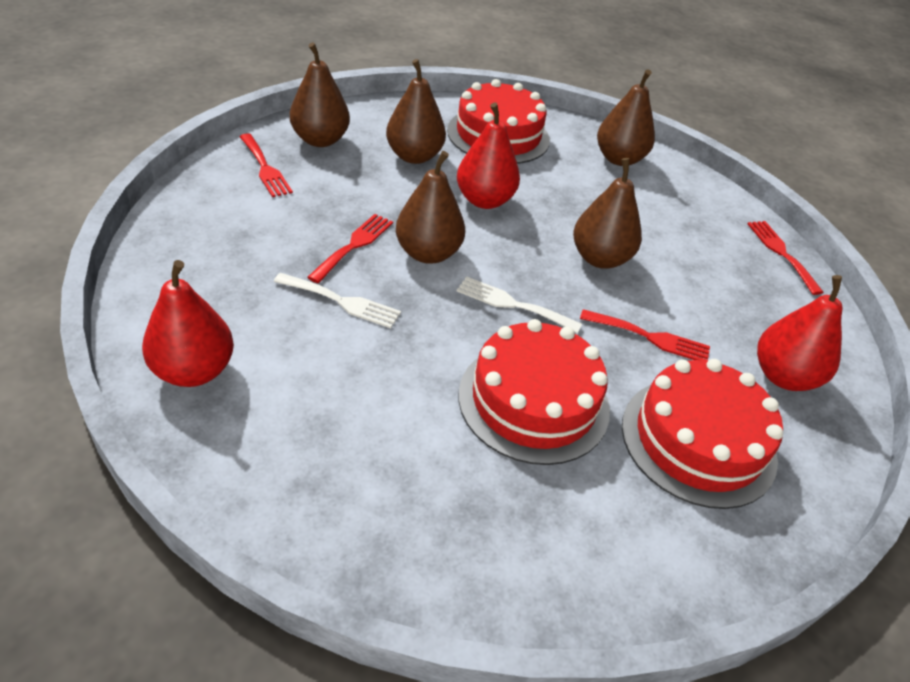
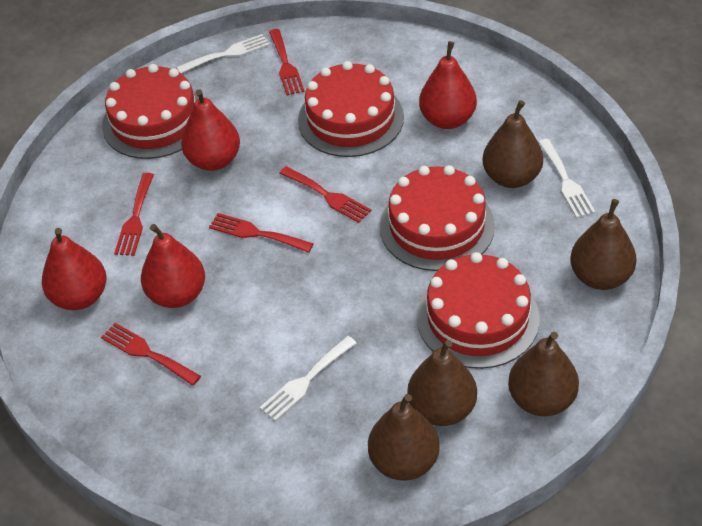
red cake: [447,79,550,164] [459,319,610,465] [622,359,783,509] = 3 -> [102,64,199,159] [298,61,404,157] [380,165,495,271] [417,252,540,369] = 4
red fork: [240,133,293,197] [307,214,393,283] [580,309,710,361] [747,221,824,295] = 4 -> [101,323,201,386] [114,173,154,256] [209,213,314,253] [269,29,305,95] [279,166,371,223] = 5
red pear: [142,260,234,387] [457,102,520,209] [757,275,842,391] = 3 -> [42,228,107,310] [141,224,205,308] [181,89,240,171] [419,41,477,129] = 4
white fork: [274,273,401,328] [457,276,582,333] = 2 -> [176,34,270,73] [260,336,357,421] [538,139,596,218] = 3

